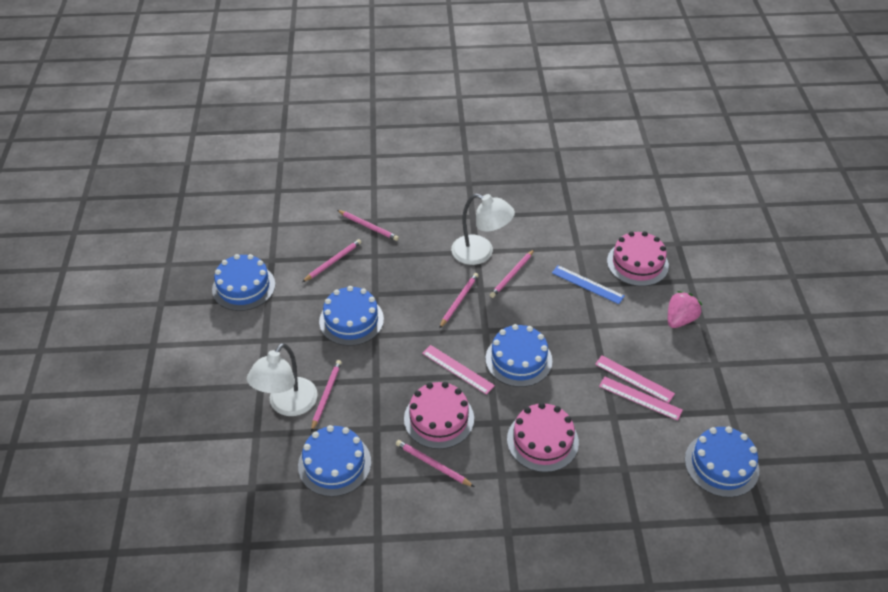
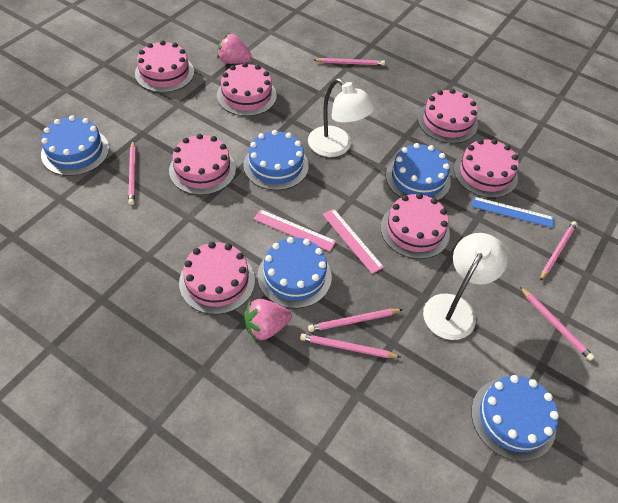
pink cake: [404,382,474,449] [507,403,579,472] [607,231,669,286] = 3 -> [135,40,194,93] [169,134,236,195] [179,242,255,314] [217,62,277,116] [381,193,450,259] [418,89,478,143] [454,139,519,198] = 7
pink ruler: [422,345,495,395] [595,355,675,403] [599,376,683,421] = 3 -> [254,209,336,251] [322,209,384,274] = 2
pink strawberry: [668,291,702,328] = 1 -> [217,33,252,64] [244,299,292,341] = 2

